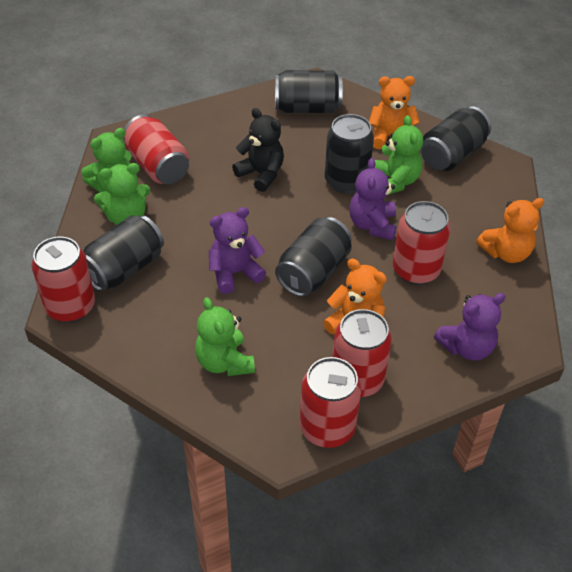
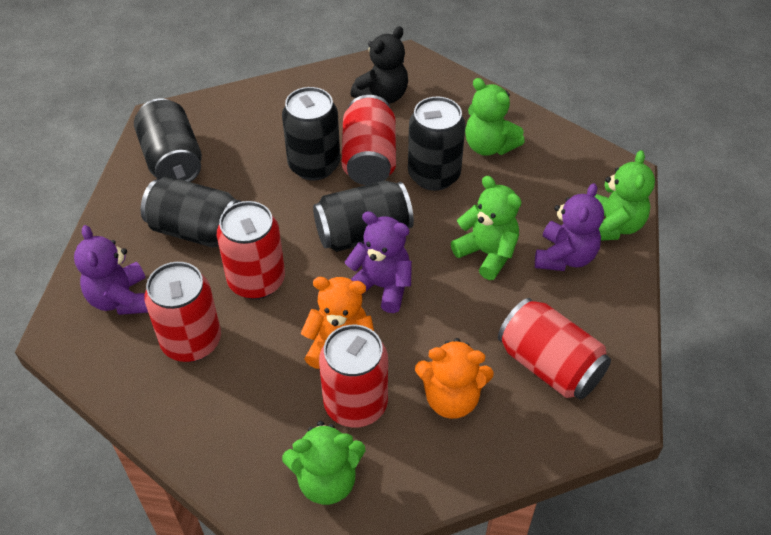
orange teddy bear: [323,259,387,334] [369,76,420,149] [476,198,544,263] = 3 -> [301,277,374,369] [415,338,494,419] = 2

